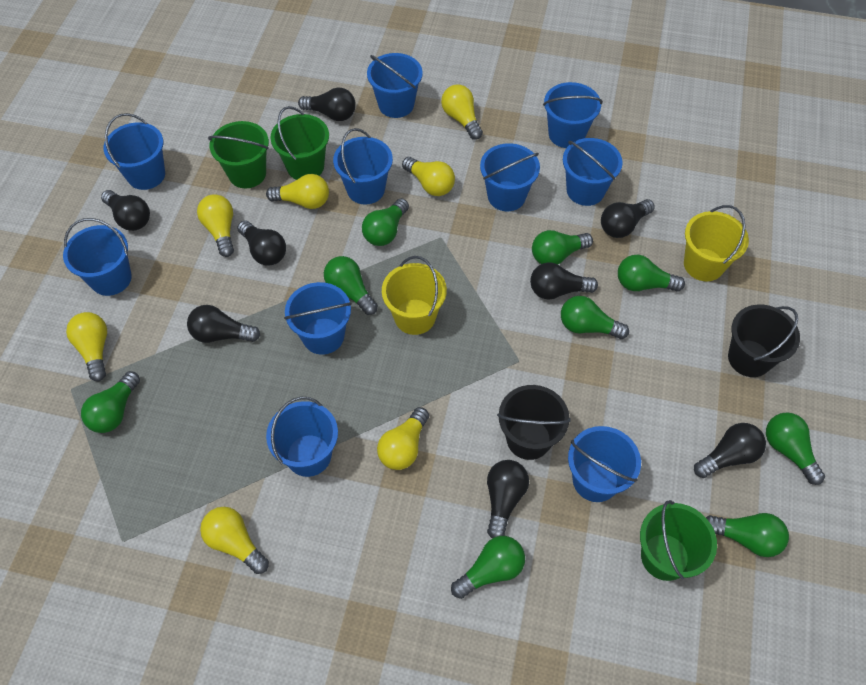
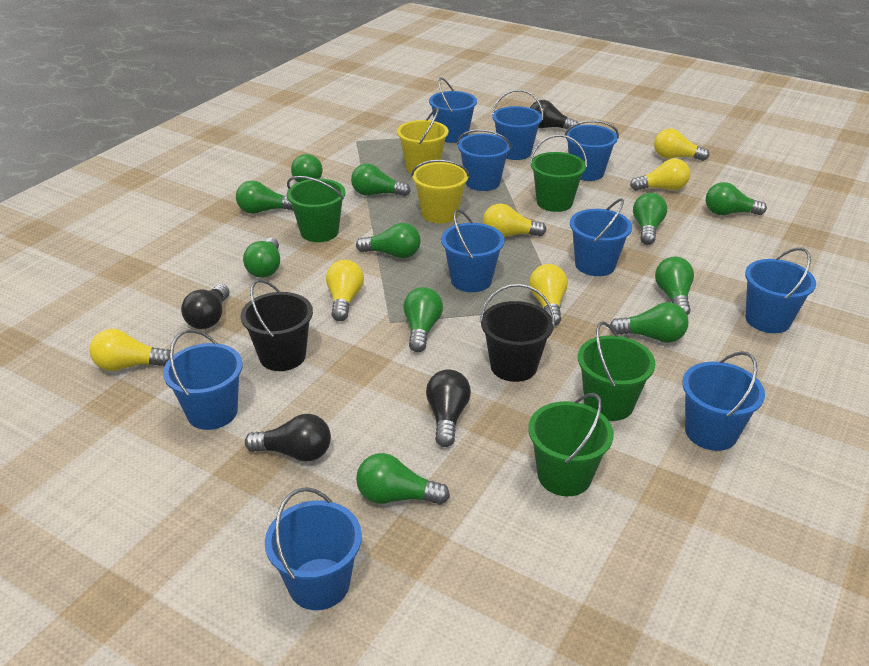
black light bulb: [101,190,150,231] [187,305,260,343] [237,221,286,266] [298,87,356,121] [487,460,529,538] [530,262,598,299] [601,199,655,238] [694,423,766,478] = 8 -> [181,284,230,329] [245,414,331,462] [426,369,471,447] [530,100,578,130] = 4
green bucket: [208,121,269,188] [271,106,329,180] [640,500,717,581] = 3 -> [287,176,345,242] [528,393,614,496] [530,134,587,212] [578,322,655,421] = 4
green light bulb: [81,371,140,433] [324,256,378,315] [362,198,409,246] [451,536,525,599] [532,230,593,264] [561,296,629,339] [618,255,685,292] [706,513,789,557] [766,412,825,485] = 9 -> [236,180,293,214] [243,238,280,278] [291,154,323,182] [351,163,411,197] [356,223,421,258] [356,453,450,505] [403,287,443,352] [610,302,688,343] [633,193,667,245] [655,257,694,315] [706,182,767,215] = 11
yellow light bulb: [66,312,107,381] [197,194,234,257] [200,507,269,574] [266,174,329,209] [377,407,429,470] [402,157,455,196] [441,85,483,140] = 7 -> [89,329,170,371] [326,260,364,321] [483,204,546,237] [529,264,568,326] [630,159,690,191] [654,129,709,161] = 6

